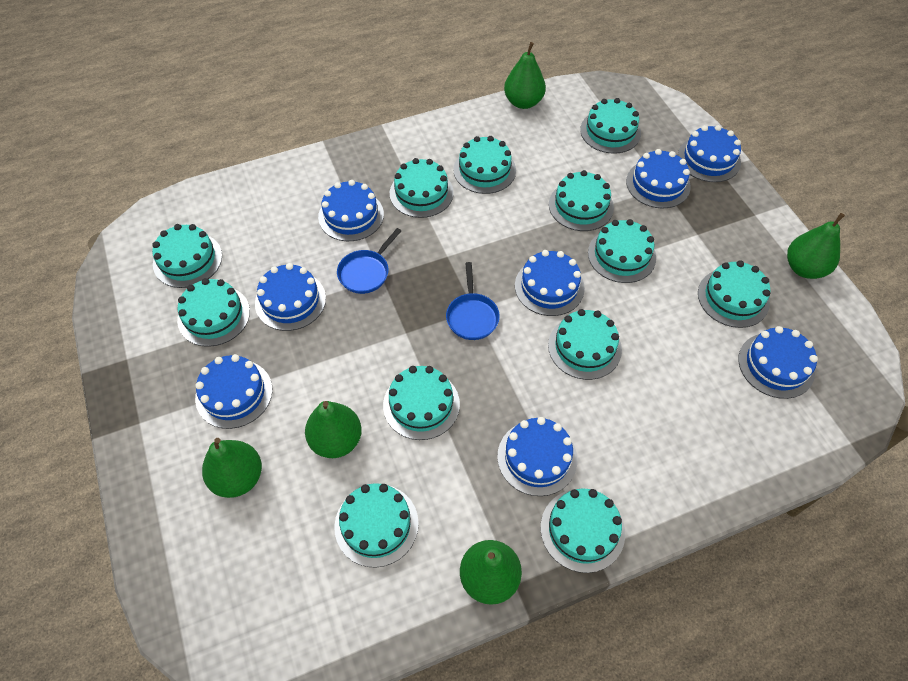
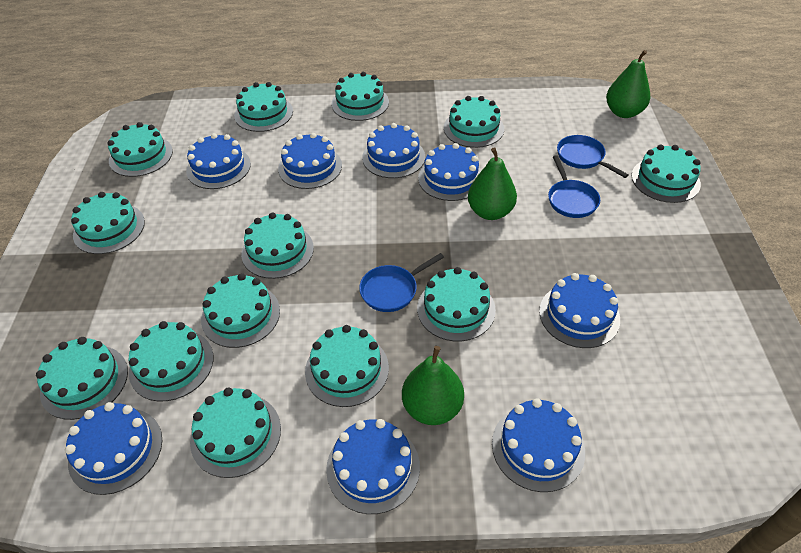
blue pan: [337,228,401,294] [446,262,500,340] = 2 -> [359,253,444,312] [548,155,600,218] [557,135,629,178] = 3
green pear: [202,438,262,498] [305,401,362,458] [460,540,522,605] [504,42,546,109] [787,213,845,279] = 5 -> [402,346,464,425] [468,147,517,220] [606,50,650,118] = 3
turquoise cake: [152,224,222,288] [177,278,250,347] [334,483,419,568] [383,366,460,440] [390,158,454,218] [453,136,516,194] [541,488,625,573] [548,309,622,380] [549,170,614,231] [580,98,641,154] [588,219,656,283] [698,260,770,328] = 12 -> [36,337,128,420] [71,192,145,254] [107,122,173,177] [129,321,214,401] [190,387,281,478] [201,273,280,348] [234,82,293,132] [241,213,314,279] [305,325,389,407] [332,72,389,121] [417,267,496,341] [444,96,504,148] [632,144,701,203] = 13

